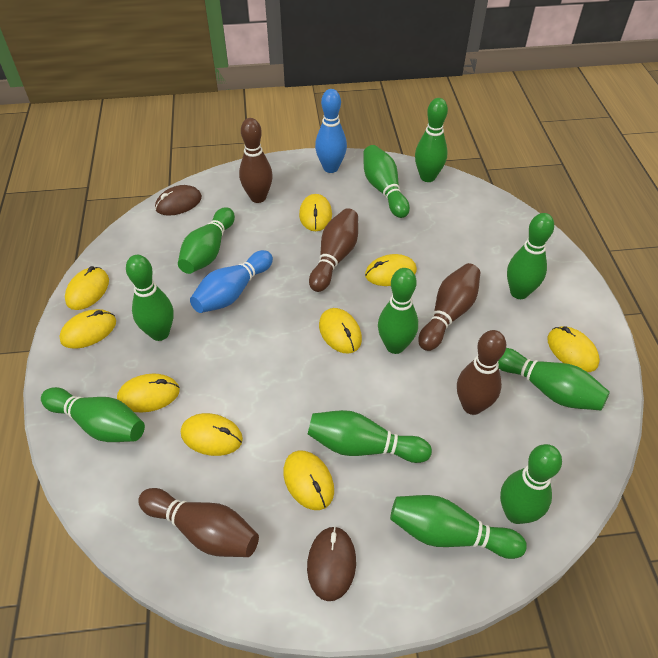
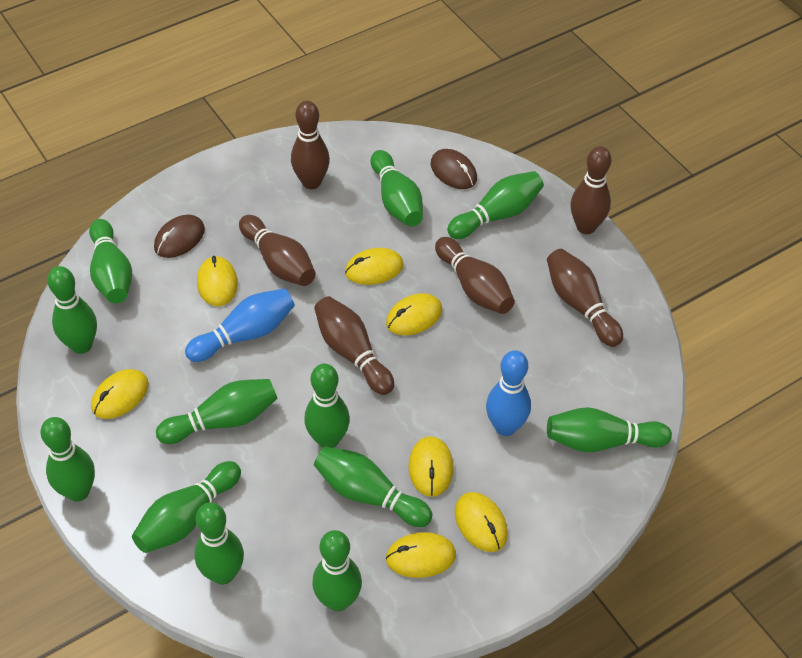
brown bowling pin: [138,488,259,557] [239,118,273,203] [309,208,358,292] [418,263,480,351] [457,330,506,415] = 5 -> [239,215,316,286] [291,101,330,189] [314,296,394,395] [435,237,515,314] [547,249,623,347] [570,146,611,234] = 6
green bowling pin: [41,387,145,442] [126,255,174,341] [178,207,235,274] [308,410,432,463] [363,145,410,218] [378,268,418,354] [390,495,527,559] [415,98,448,182] [498,348,610,411] [500,444,562,524] [507,213,554,299] = 11 -> [41,417,95,502] [47,266,97,354] [89,219,132,304] [132,461,241,553] [156,379,278,444] [194,502,244,585] [304,364,350,448] [312,530,362,611] [314,446,433,527] [370,150,423,227] [447,171,544,239] [547,407,672,452] = 12
yellow mouse: [59,309,116,349] [65,266,109,310] [117,374,180,413] [181,413,243,456] [283,450,334,510] [299,194,332,231] [319,308,362,354] [365,254,417,286] [547,326,600,372] = 9 -> [91,369,149,419] [197,256,238,306] [345,248,404,285] [386,293,442,336] [386,532,456,578] [408,436,453,497] [455,492,508,552] = 7

